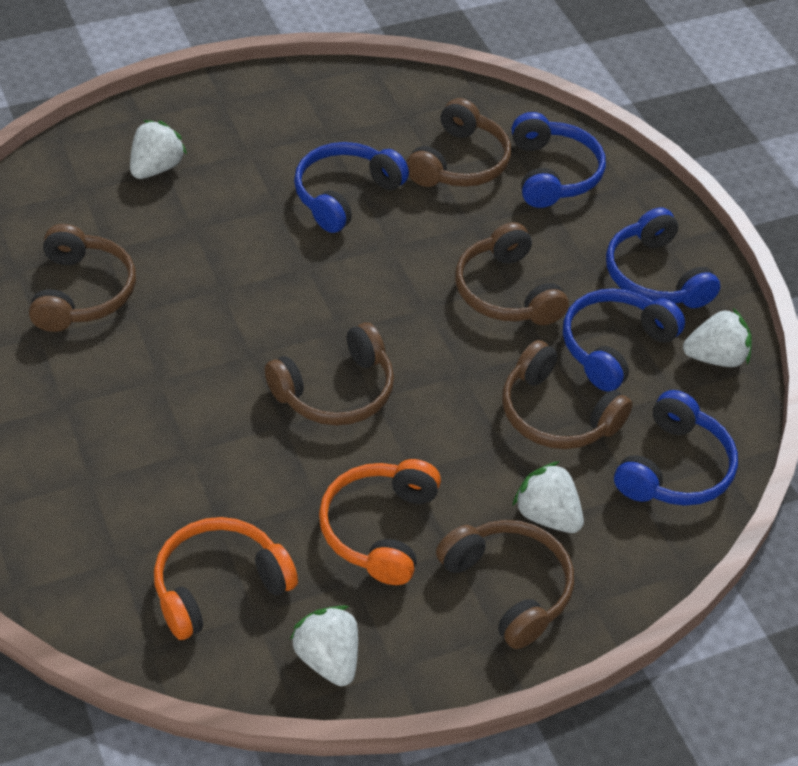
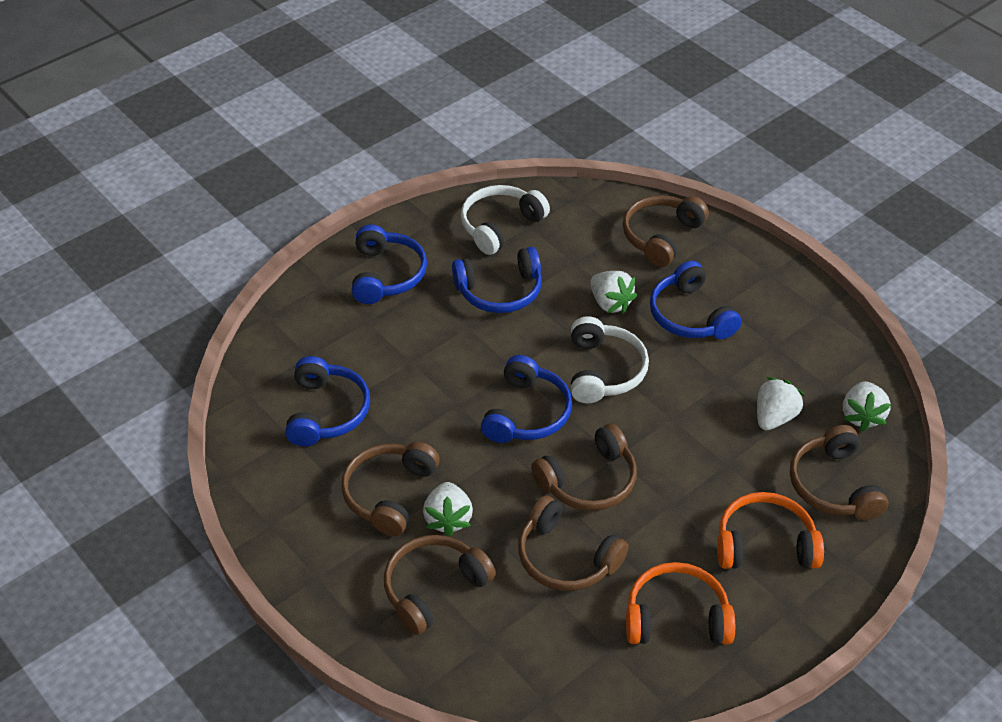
white headphones: none = 0 -> [461,185,550,255] [571,316,649,403] = 2

